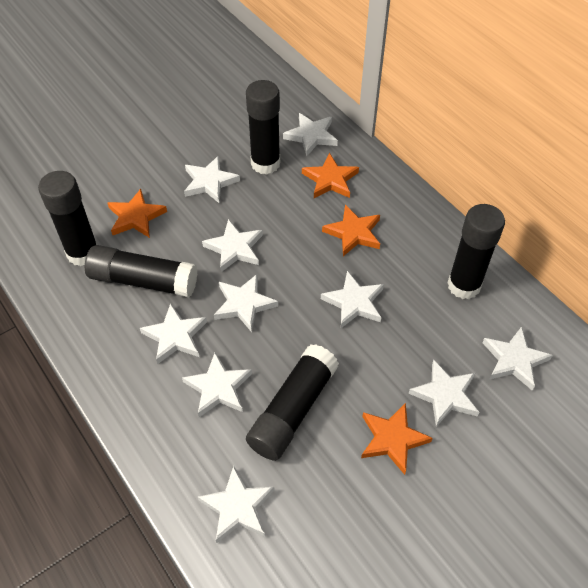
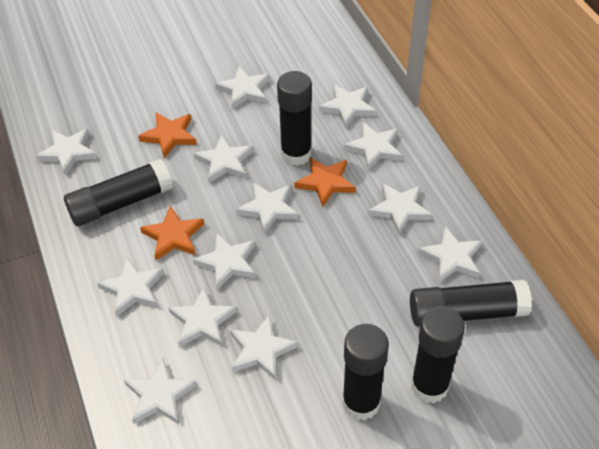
orange star: [108,189,167,238] [302,153,359,198] [322,205,380,256] [361,403,433,475] = 4 -> [138,113,197,158] [140,206,204,260] [294,157,356,207] = 3
white star: [140,303,207,364] [182,352,252,417] [184,156,240,203] [198,466,275,543] [202,219,263,272] [214,274,278,332] [283,113,338,156] [321,271,384,328] [409,360,479,427] [482,326,553,391] = 10 -> [36,128,97,176] [97,257,164,317] [124,358,197,424] [168,287,237,347] [193,233,256,290] [194,134,253,183] [215,66,270,109] [230,314,298,380] [236,182,299,235] [319,84,376,129] [344,123,402,170] [368,183,432,235] [418,226,482,283] = 13

